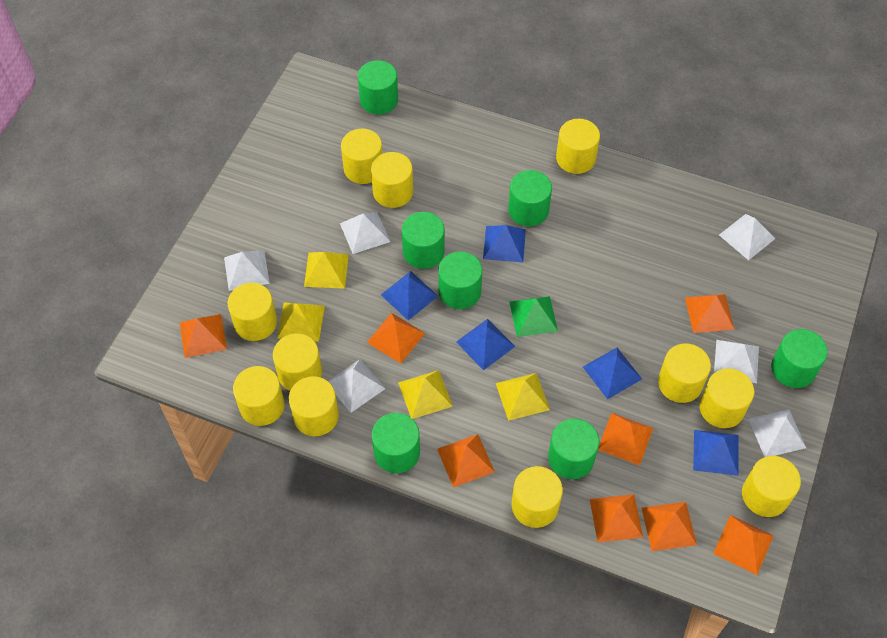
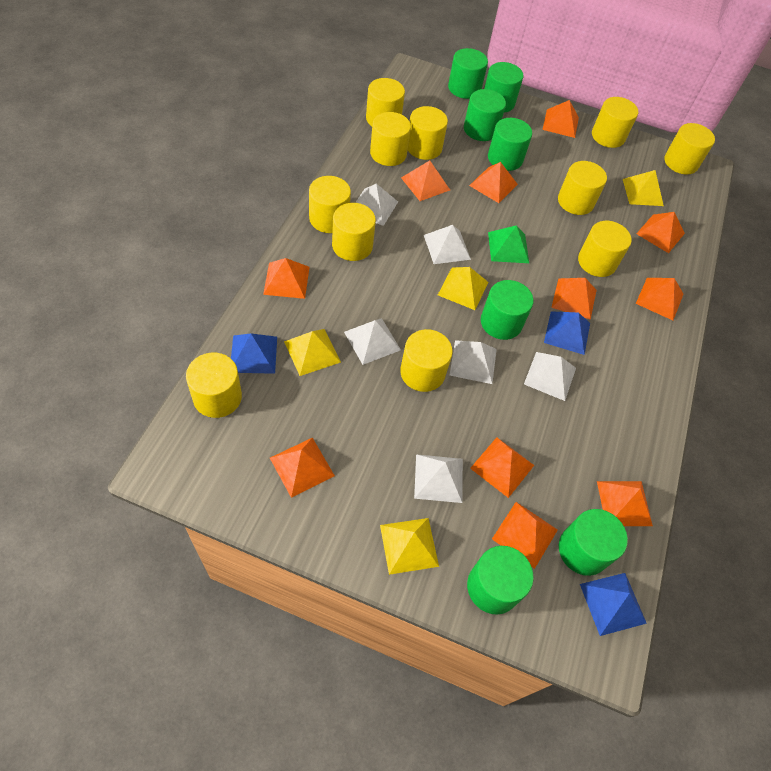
blue pyramid: [381,271,438,320] [456,319,515,371] [483,225,526,262] [583,347,642,399] [693,430,739,476] = 5 -> [231,334,277,374] [544,311,590,355] [580,573,647,636] = 3
orange pyramid: [180,314,227,358] [367,313,425,363] [437,434,495,487] [590,494,643,542] [598,413,653,466] [642,502,697,551] [685,294,735,333] [713,515,773,575] = 8 -> [263,258,310,299] [270,438,335,498] [401,161,450,201] [469,162,518,203] [470,437,534,498] [492,502,558,569] [542,100,579,138] [551,278,597,320] [597,481,653,526] [636,212,685,253] [636,278,684,320] = 11

